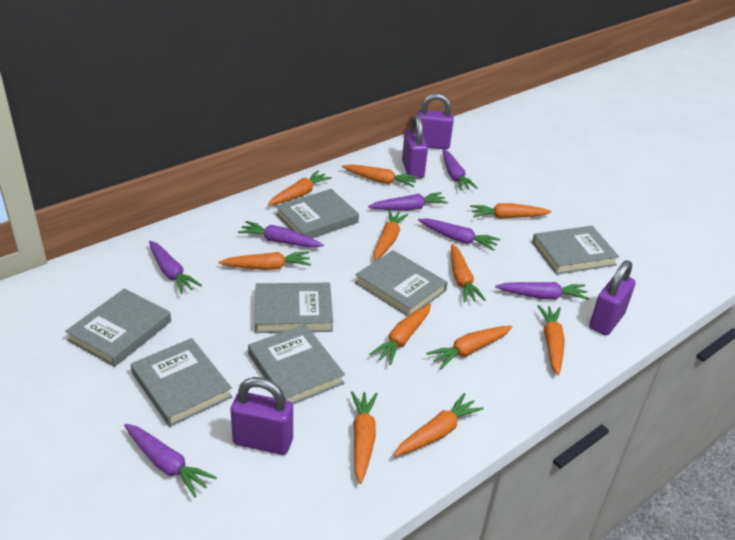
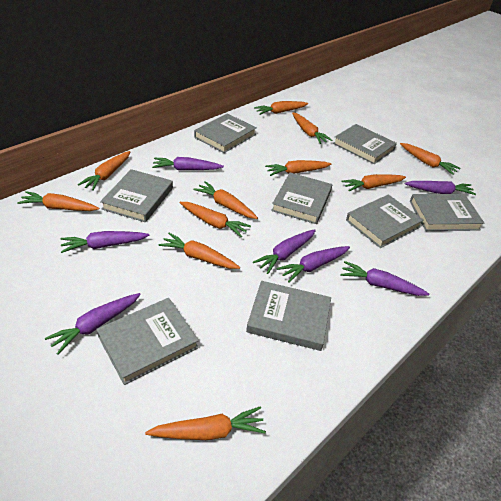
grey book: [65,289,171,367] [131,338,232,427] [248,324,345,404] [254,283,333,333] [276,189,359,238] [355,250,447,316] [532,226,619,275] = 7 -> [96,298,199,385] [100,169,173,222] [194,113,257,153] [246,281,331,351] [271,173,332,224] [333,124,397,164] [346,195,424,248] [410,194,485,231] = 8
purple padlock: [230,377,293,455] [402,115,428,179] [417,93,454,150] [589,260,636,336] = 4 -> none = 0

